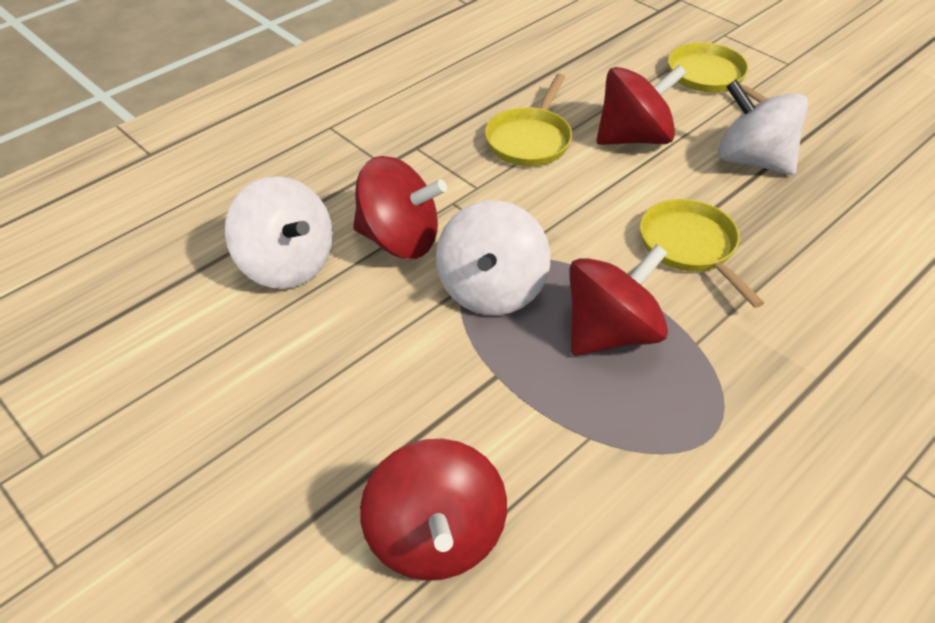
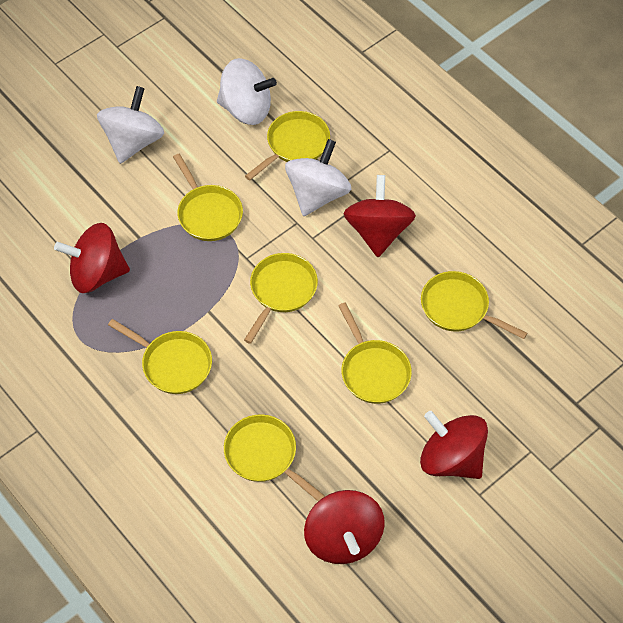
yellow pan: [485,74,572,166] [640,199,764,308] [668,42,768,103] = 3 -> [108,319,212,394] [173,154,243,241] [224,414,325,501] [244,253,318,344] [245,111,330,180] [338,303,412,404] [421,271,528,339] = 7

